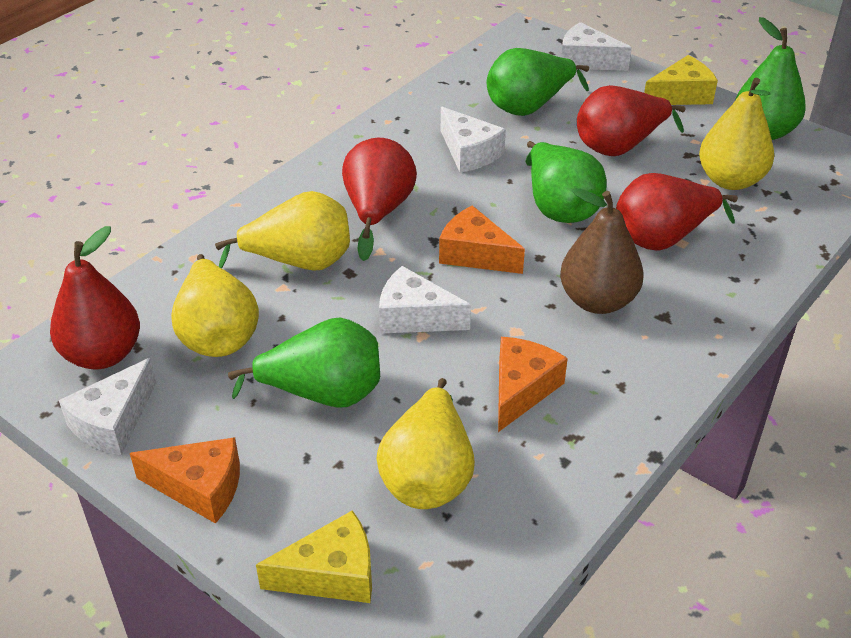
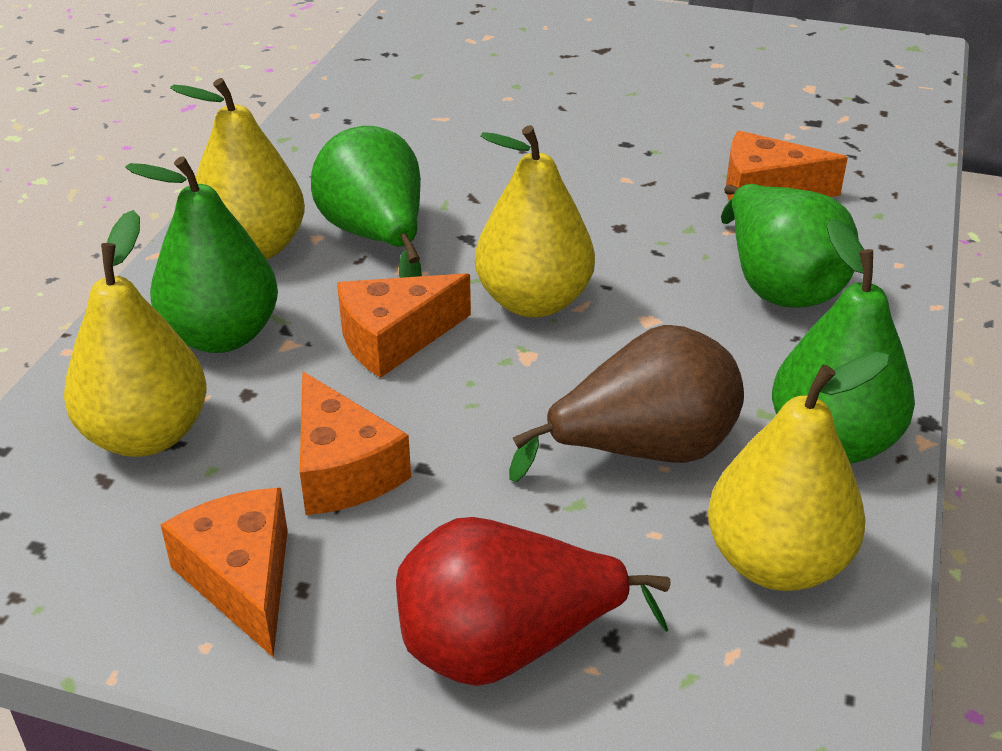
orange cheese: [130,437,240,524] [439,205,525,274] [498,337,568,432] = 3 -> [160,488,288,657] [300,371,411,515] [337,273,471,378] [726,131,848,201] = 4
red pear: [50,226,140,370] [342,138,417,261] [577,85,686,156] [616,173,738,251] = 4 -> [396,517,671,686] = 1
white cheese: [59,358,156,455] [379,266,471,334] [441,107,506,173] [561,22,632,71] = 4 -> none = 0
yellow cheese: [256,510,372,603] [644,55,718,105] = 2 -> none = 0

